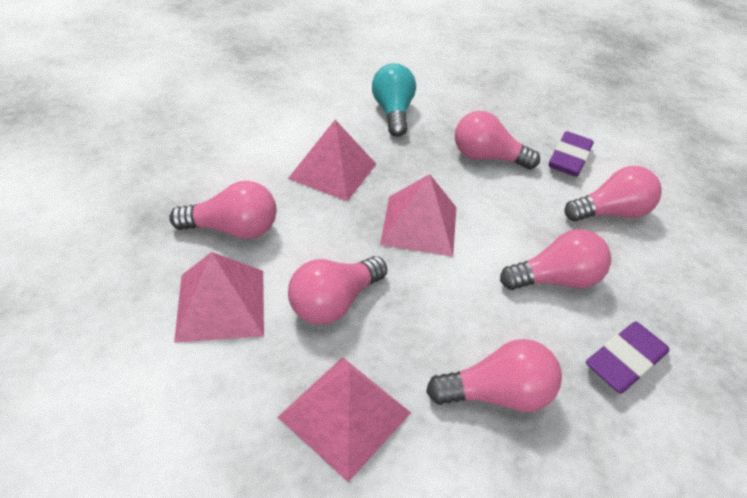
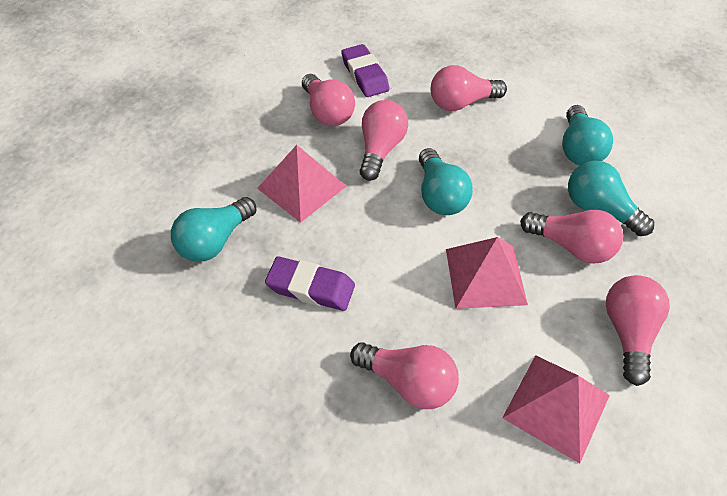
pink pyramid: [174,252,264,343] [278,357,411,482] [288,120,376,202] [380,174,456,257] = 4 -> [257,145,347,223] [446,237,528,309] [502,355,610,463] = 3
turquoise light bulb: [372,63,416,137] = 1 -> [171,197,256,262] [419,148,473,215] [562,105,613,165] [568,161,654,236] = 4

